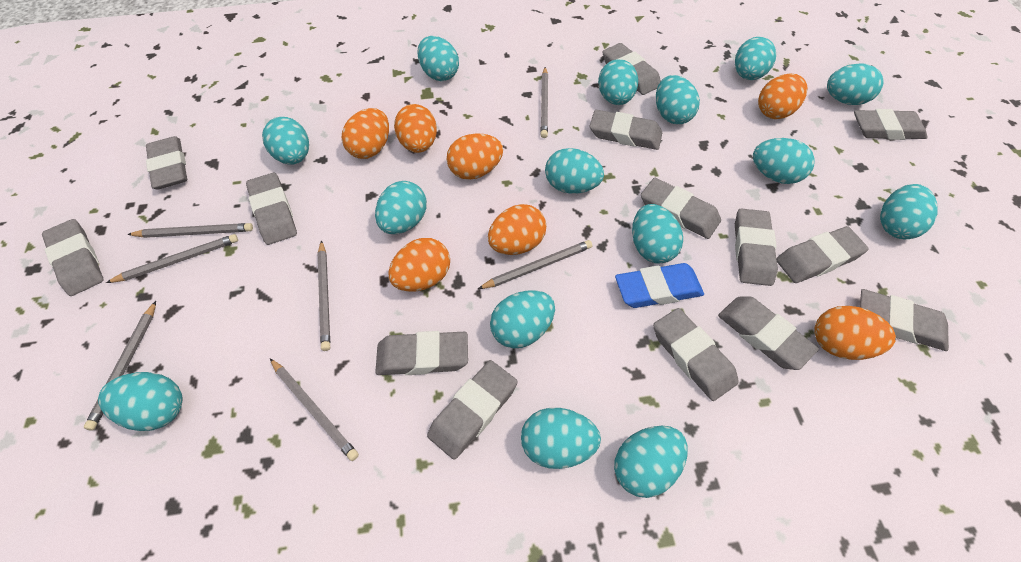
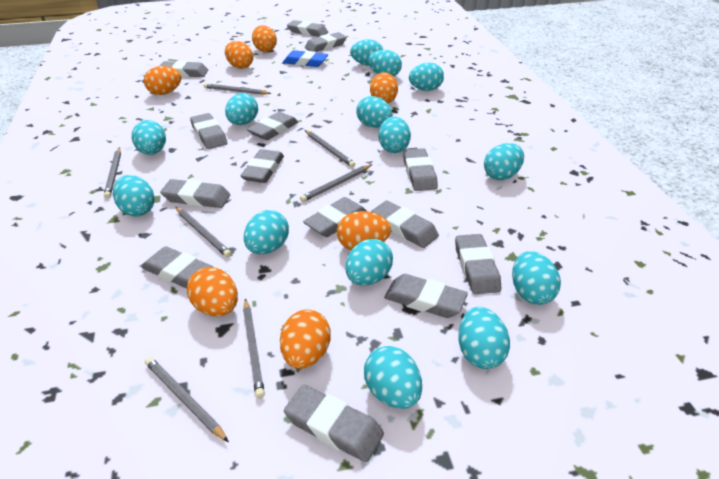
turquoise egg: [98,372,183,431] [262,117,309,164] [375,181,427,234] [418,36,459,81] [490,290,555,348] [521,408,601,469] [545,148,604,194] [598,59,638,105] [614,426,688,498] [632,204,683,264] [656,75,700,124] [735,37,776,80] [753,138,815,184] [827,63,884,105] [880,184,938,239] = 15 -> [113,175,155,217] [132,120,166,155] [225,93,258,125] [244,210,289,254] [345,239,393,285] [350,39,383,66] [356,96,392,128] [364,346,422,409] [368,50,402,77] [378,116,411,153] [409,63,444,91] [458,307,510,369] [484,143,524,180] [512,251,561,305] = 14

